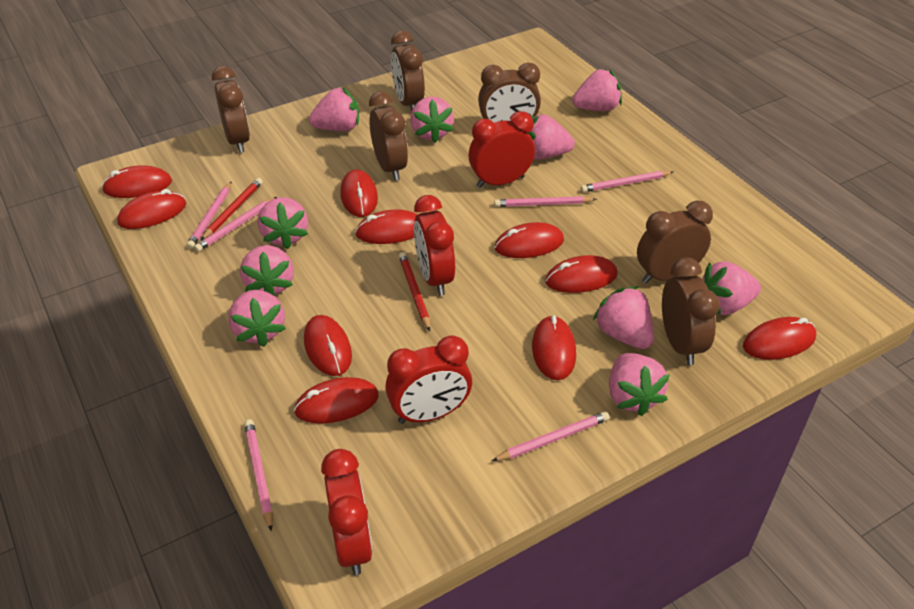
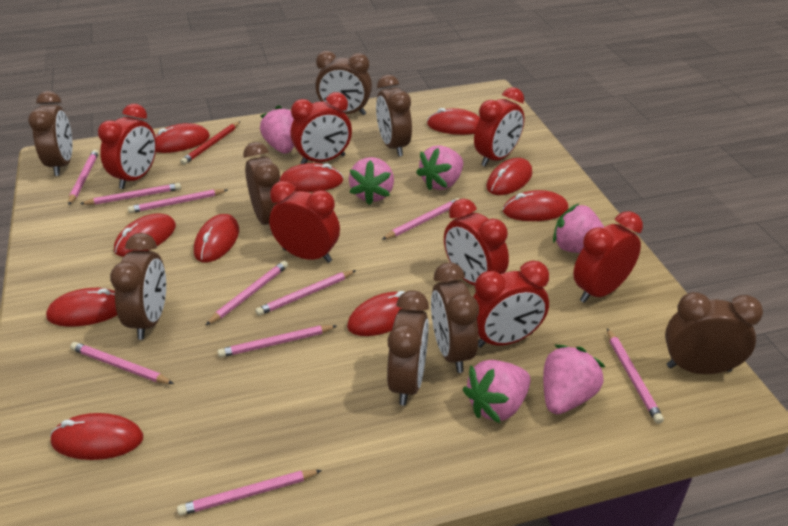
brown clock: [212,66,250,153] [369,91,408,181] [391,31,425,111] [478,63,541,123] [637,200,713,284] [662,258,720,365] = 6 -> [28,91,73,176] [110,233,166,340] [243,142,280,225] [315,51,372,115] [376,75,412,156] [387,291,429,405] [431,263,479,373] [665,292,763,374] = 8
pink pencil: [187,181,232,249] [194,197,277,252] [244,419,273,531] [492,411,609,461] [494,196,597,207] [581,171,673,192] = 6 -> [68,149,99,205] [70,342,174,384] [80,183,181,205] [128,189,227,213] [177,470,322,516] [206,261,288,325] [217,325,337,358] [255,270,356,316] [382,198,460,240] [607,328,664,424] = 10
pink strawberry: [228,290,286,347] [240,245,294,295] [258,197,308,249] [309,88,359,131] [410,97,454,143] [528,114,575,160] [572,69,622,111] [593,287,654,349] [609,353,670,416] [702,261,761,315] = 10 -> [260,105,294,154] [349,157,394,205] [416,145,463,191] [463,360,531,424] [543,345,605,414] [553,204,604,253] = 6
red clock: [321,449,373,575] [385,336,472,424] [414,195,455,296] [469,111,535,188] = 4 -> [98,104,156,189] [269,181,340,263] [291,92,352,164] [444,198,509,286] [473,260,549,348] [474,87,524,167] [573,211,643,303] = 7
red pencil: [201,178,263,240] [399,252,430,331] = 2 -> [180,121,241,165] = 1

